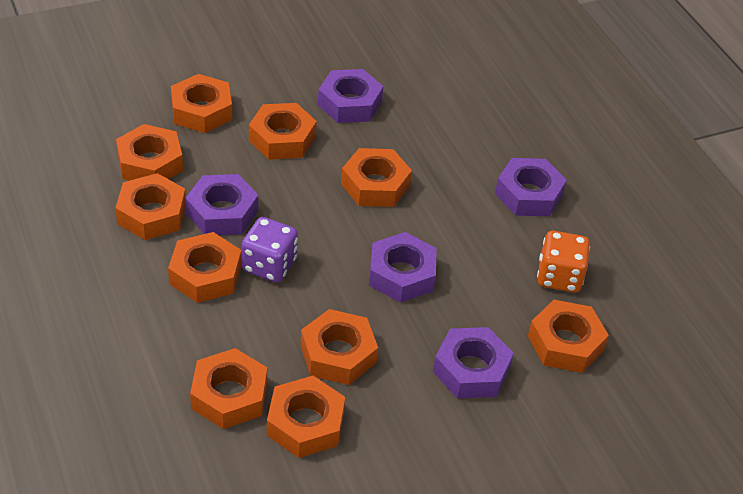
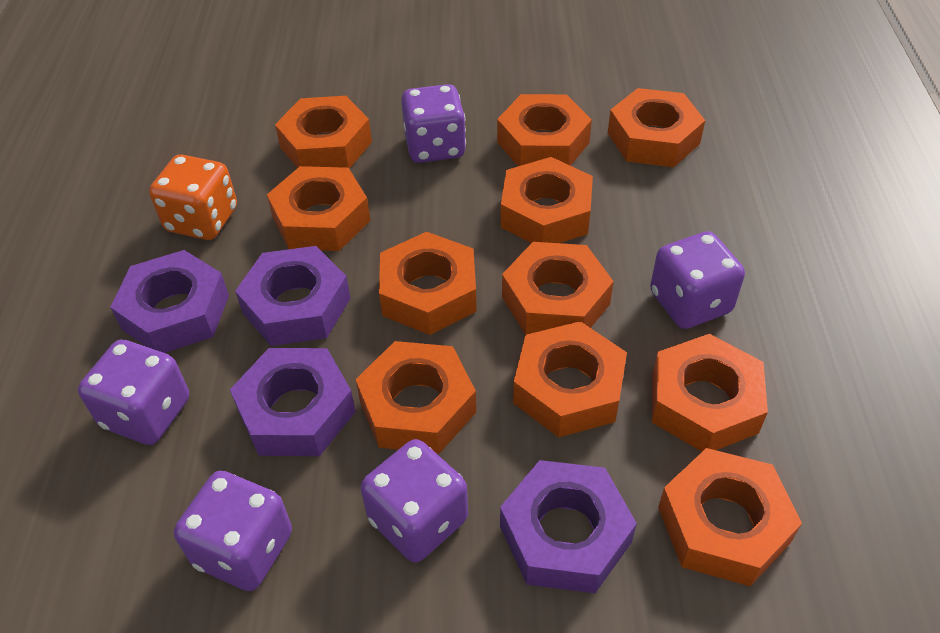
orange nut: [115,173,186,240] [116,124,183,181] [168,232,241,303] [171,74,232,133] [190,348,267,429] [249,103,317,160] [267,376,345,458] [301,309,378,385] [341,148,412,207] [528,300,609,373] = 10 -> [267,166,370,251] [275,96,372,169] [355,341,476,454] [379,232,477,335] [497,94,592,166] [501,157,593,243] [502,242,614,335] [513,321,627,437] [608,88,705,167] [652,334,768,452] [658,448,802,586] = 11
purple dice: [241,217,298,283] = 1 -> [78,339,189,445] [174,471,292,591] [361,439,468,563] [401,84,466,163] [650,231,745,329] = 5
purple nut: [185,174,258,235] [318,69,383,123] [369,232,436,303] [433,327,514,399] [495,158,567,216] = 5 -> [110,250,229,353] [230,348,356,456] [235,246,351,346] [500,460,637,593] = 4

